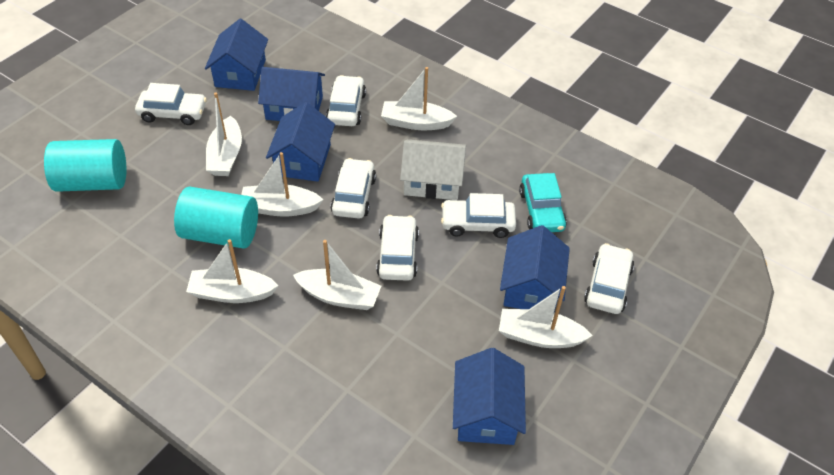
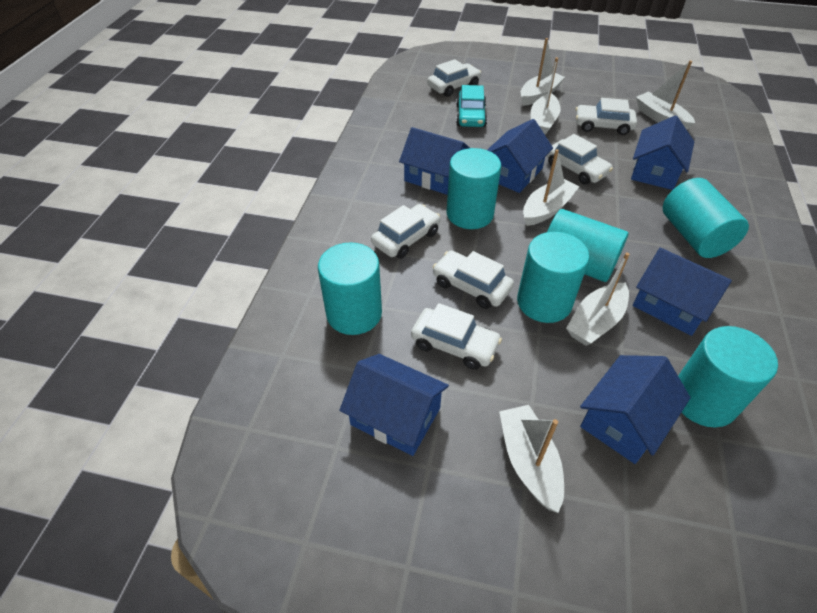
blue house: [205,19,268,91] [258,67,325,121] [266,102,335,182] [453,348,526,445] [500,225,570,311] = 5 -> [339,354,449,456] [399,127,470,195] [487,119,553,193] [580,355,691,464] [631,115,694,190] [633,248,732,336] = 6
turquoise cylinder: [44,139,126,192] [174,186,258,249] = 2 -> [318,242,382,335] [447,148,501,229] [517,232,589,323] [547,209,628,282] [662,178,749,258] [678,326,778,427] = 6
white house: [400,139,466,200] = 1 -> none = 0

